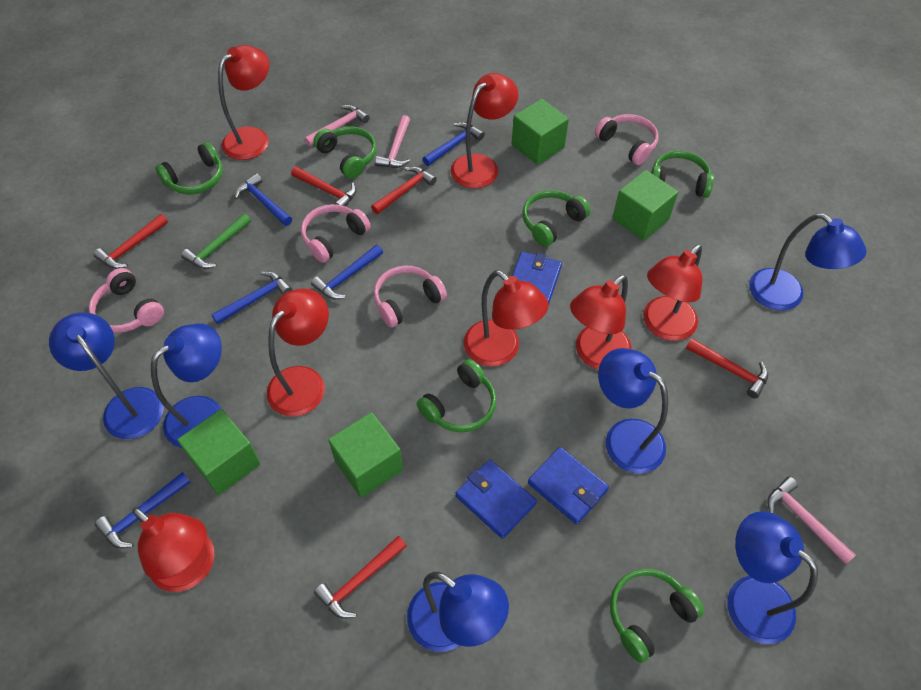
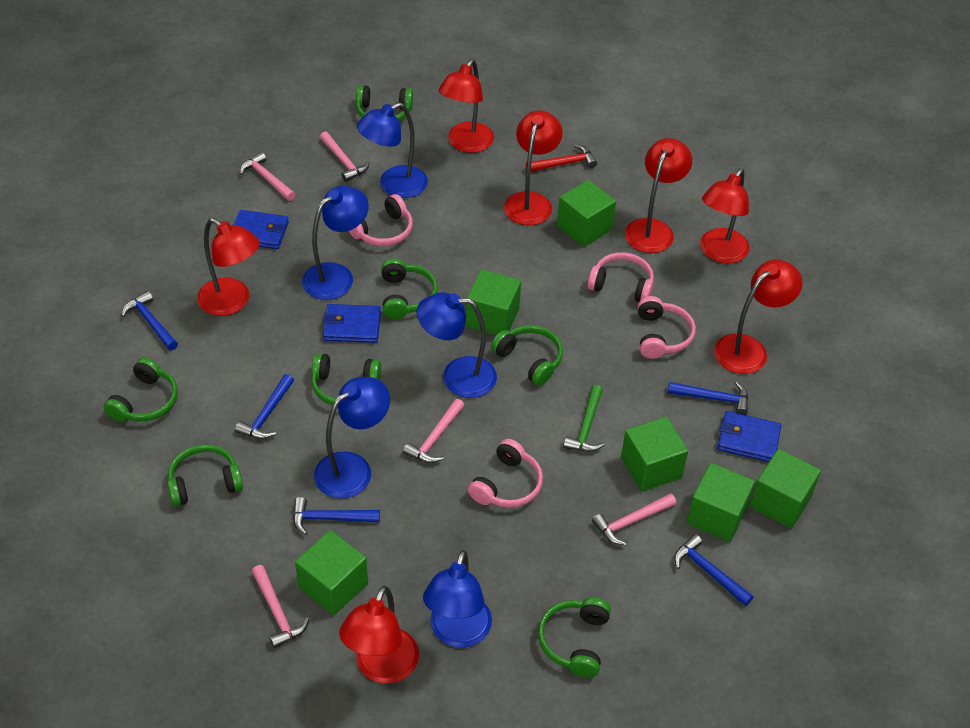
blue lamp: [49,312,164,439] [151,323,222,448] [407,572,509,652] [598,348,668,473] [727,511,818,644] [749,213,867,311] = 6 -> [302,186,369,300] [314,377,390,499] [357,102,428,198] [417,292,497,398] [423,550,492,648] = 5
green cube: [177,409,261,495] [328,412,403,498] [512,99,569,165] [613,170,678,241] = 4 -> [295,530,368,616] [466,269,521,335] [557,180,616,247] [621,417,688,492] [686,463,755,542] [750,449,821,528] = 6
green headphones: [155,142,223,194] [313,126,376,179] [417,359,497,432] [522,190,591,247] [610,568,704,663] [651,150,714,198] = 6 -> [103,358,178,422] [167,444,243,506] [311,353,381,405] [356,85,413,122] [381,258,438,319] [491,325,563,386] [538,598,611,678] = 7
pink hammer: [304,105,370,146] [375,115,410,168] [767,477,856,565] = 3 -> [240,152,296,201] [252,565,309,649] [320,131,369,182] [403,399,464,463] [592,493,676,545] = 5
red hammer: [94,214,168,269] [291,167,356,206] [314,536,407,619] [371,166,437,214] [686,338,768,399] = 5 -> [526,144,597,172] = 1

